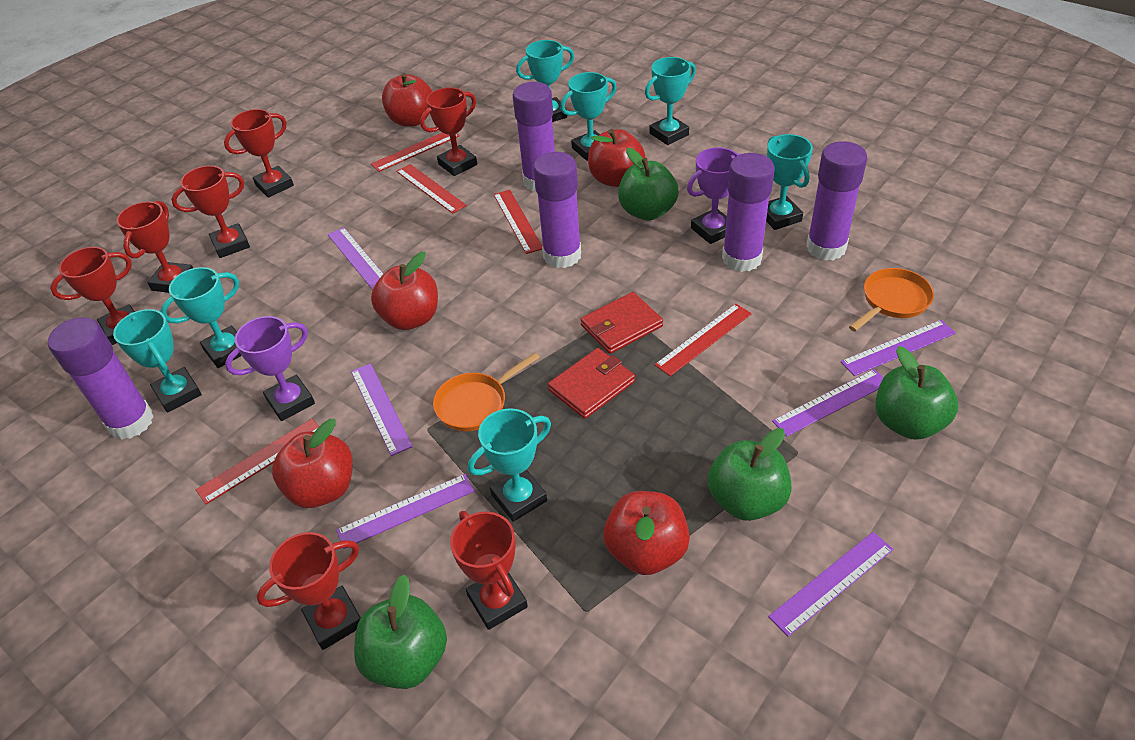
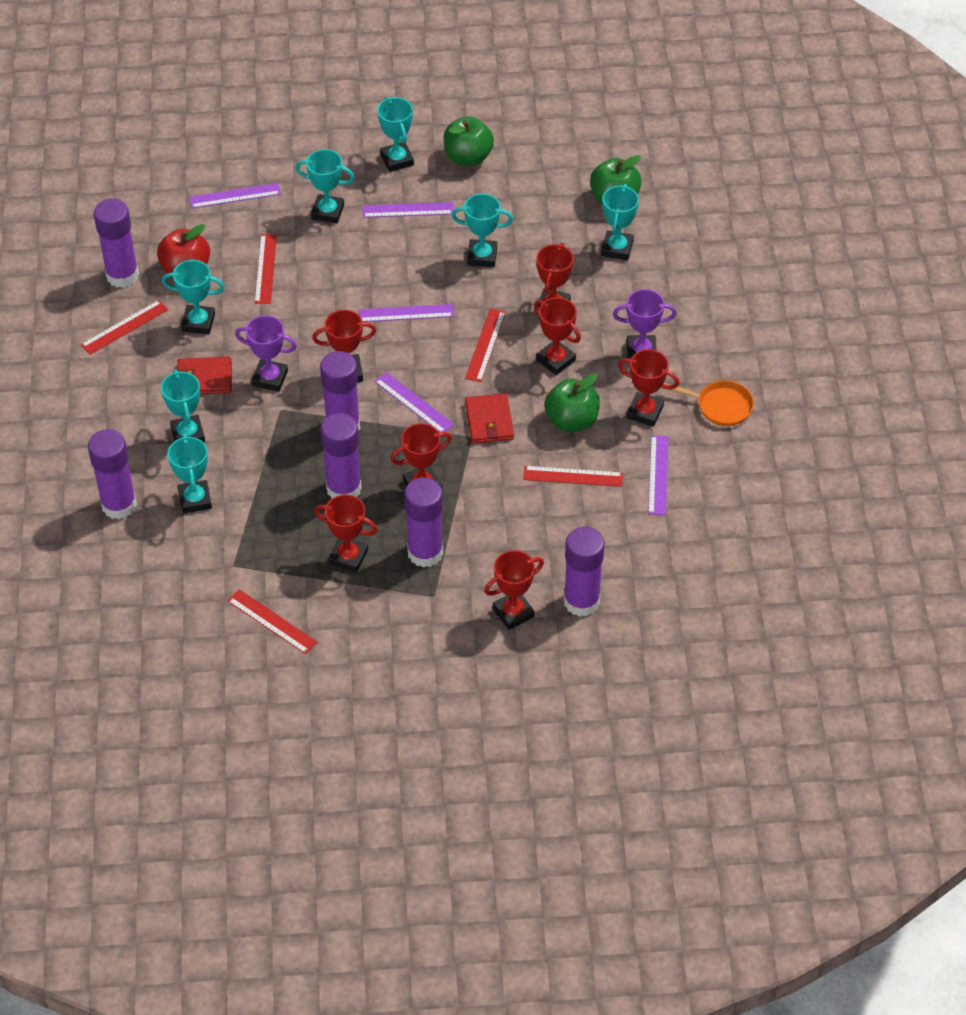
green apple: [354,574,447,689] [618,148,679,221] [708,428,792,521] [875,346,958,440] = 4 -> [443,116,494,166] [545,373,600,432] [590,155,642,205] = 3
orange pan: [433,352,540,431] [849,268,934,332] = 2 -> [663,381,754,426] = 1
purple glue stick: [48,317,154,440] [513,82,555,191] [533,152,581,268] [722,153,775,272] [806,141,867,261] = 5 -> [88,429,137,519] [94,199,139,288] [320,351,360,431] [321,413,362,499] [404,477,443,568] [564,526,605,617] = 6
purple ruler: [328,227,383,290] [336,474,474,549] [351,363,413,456] [768,532,893,637] [772,369,884,437] [841,320,956,376] = 6 -> [189,183,281,208] [359,304,454,322] [363,202,454,218] [374,372,454,432] [648,435,668,515] = 5
red apple: [272,419,353,508] [371,252,438,330] [382,73,433,127] [588,129,645,187] [603,491,690,575] = 5 -> [157,224,210,278] = 1

